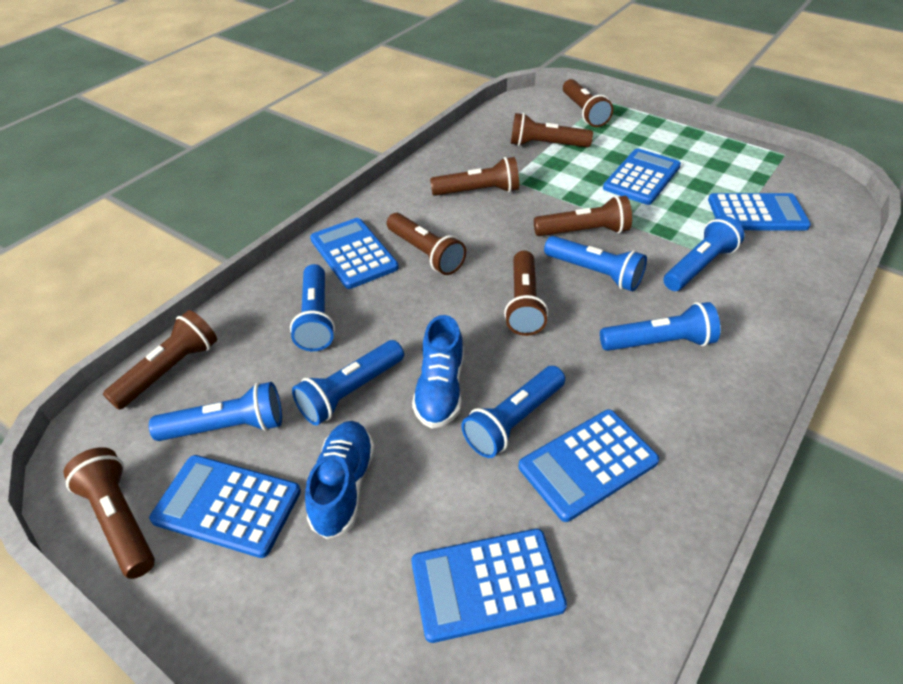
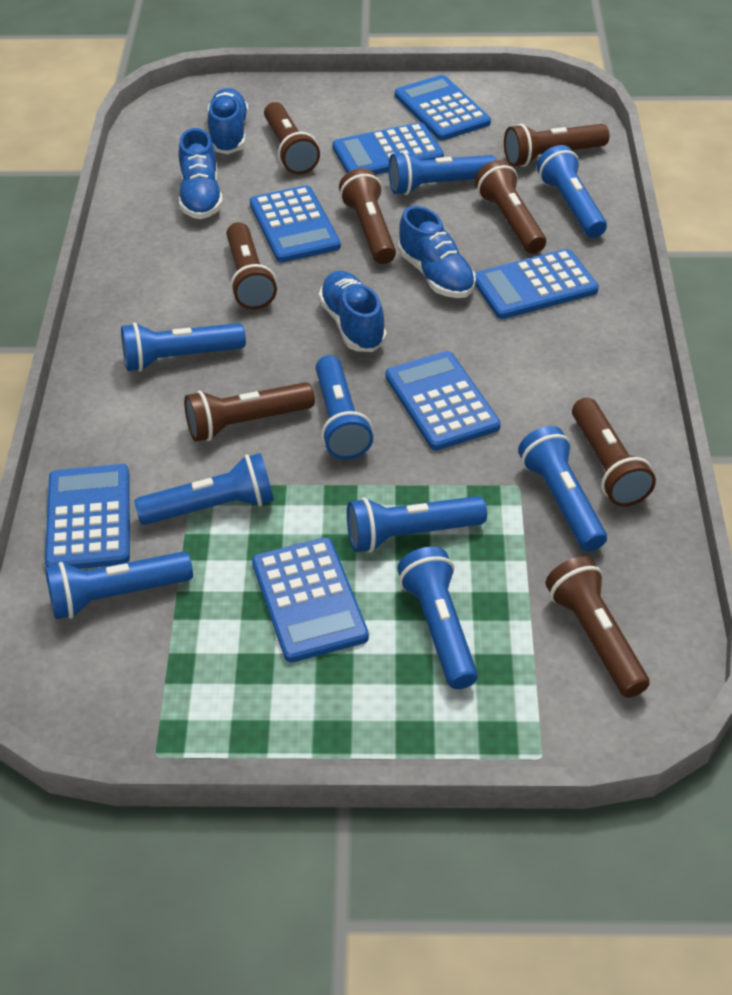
blue calculator: [149,455,301,558] [310,218,399,289] [411,529,567,643] [518,410,659,522] [603,148,681,205] [708,193,811,231] = 6 -> [45,464,130,569] [250,185,341,263] [252,537,369,663] [332,122,444,175] [386,351,501,450] [395,75,491,140] [475,249,599,319] = 7
blue flashlight: [149,382,282,441] [290,264,335,351] [292,340,404,425] [461,366,565,458] [544,236,647,292] [600,302,720,351] [663,216,744,291] = 7 -> [45,551,193,619] [121,322,246,372] [134,453,274,525] [316,355,373,460] [347,496,487,553] [389,151,497,195] [397,547,478,689] [518,426,607,551] [537,145,607,238] = 9
blue shoe: [305,421,375,540] [412,315,463,428] = 2 -> [179,128,223,219] [208,88,248,154] [318,271,387,352] [398,206,476,298] = 4

